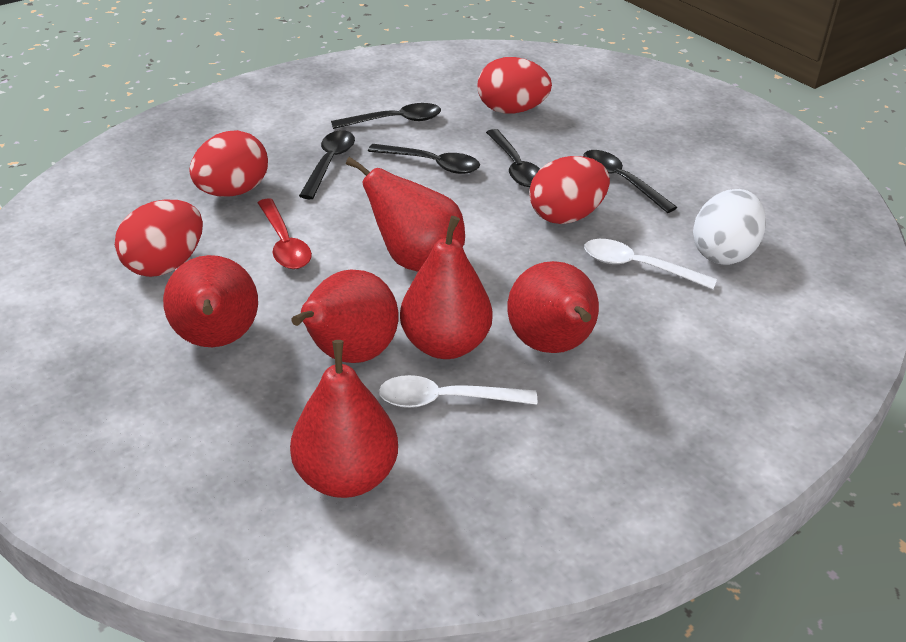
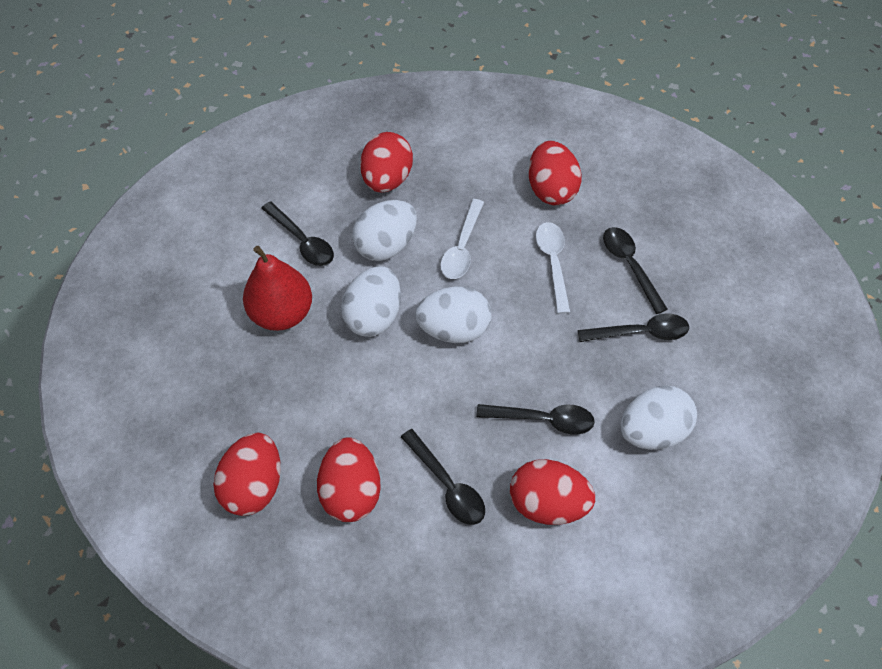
red egg: [115,200,203,277] [189,130,268,197] [478,57,552,114] [529,156,610,224] = 4 -> [213,433,281,516] [317,437,381,522] [360,132,413,192] [510,459,595,525] [528,141,582,206] = 5
red pear: [163,255,258,347] [290,340,398,498] [292,269,398,363] [346,157,465,272] [400,216,493,359] [507,261,599,353] = 6 -> [243,246,312,331] = 1
red spoon: [258,198,312,269] = 1 -> none = 0
white egg: [693,189,766,265] = 1 -> [341,266,401,337] [352,200,417,261] [415,287,491,343] [620,386,697,450] = 4

